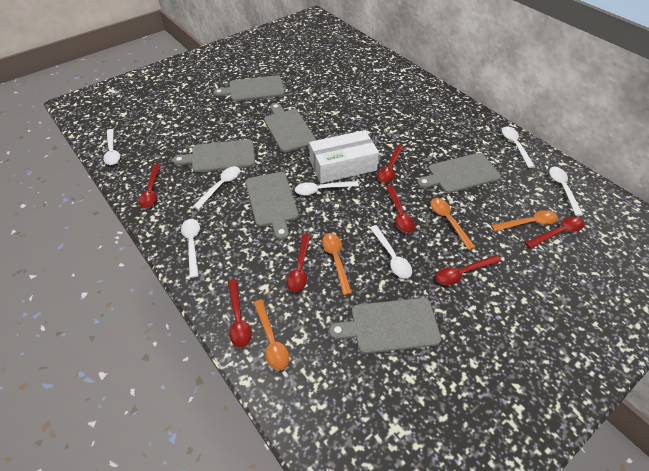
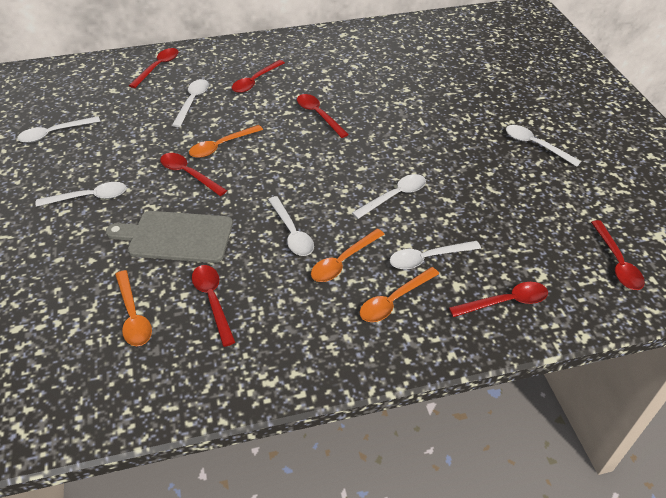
grey cutting board: [173,139,255,173] [214,75,285,101] [246,172,299,240] [264,103,316,152] [329,298,441,354] [417,153,501,193] = 6 -> [106,211,233,263] = 1
white box: [309,130,379,184] = 1 -> none = 0

